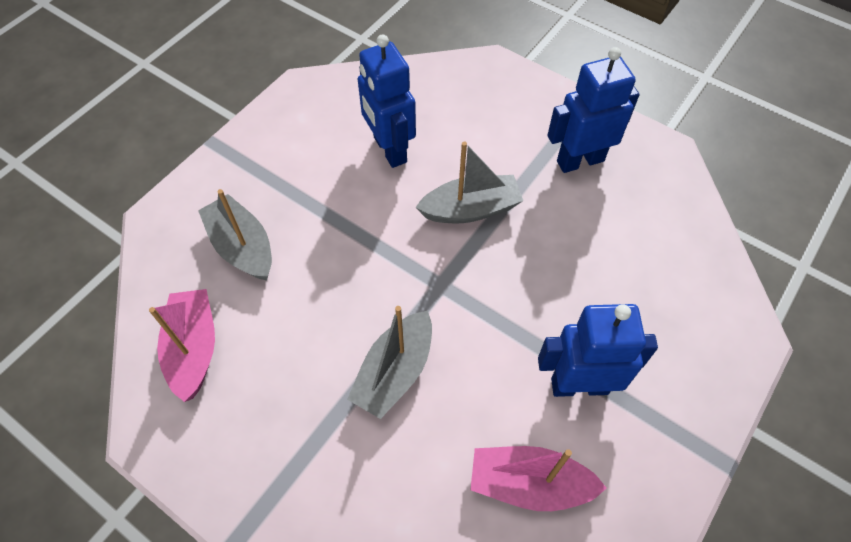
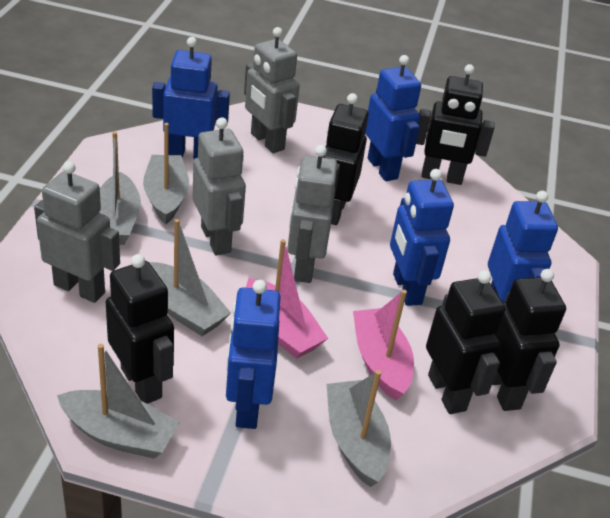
black robot: none = 0 -> [106,254,174,404] [322,93,369,225] [416,64,495,185] [426,270,506,414] [492,269,566,411] = 5
blue robot: [358,34,416,168] [538,304,658,397] [547,47,640,173] = 3 -> [152,37,230,159] [226,280,281,429] [365,55,421,181] [390,169,454,306] [488,191,558,302] = 5
grey boat: [198,189,272,281] [347,306,432,419] [415,142,523,223] = 3 -> [57,344,180,459] [99,131,141,245] [143,123,189,224] [149,219,231,336] [326,370,391,487] = 5
grey robot: none = 0 -> [34,161,120,303] [192,117,246,255] [244,27,300,153] [287,145,337,283] = 4

